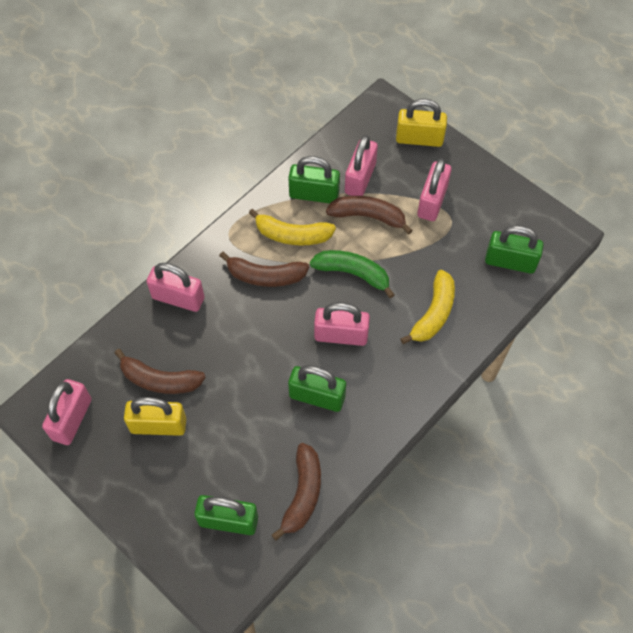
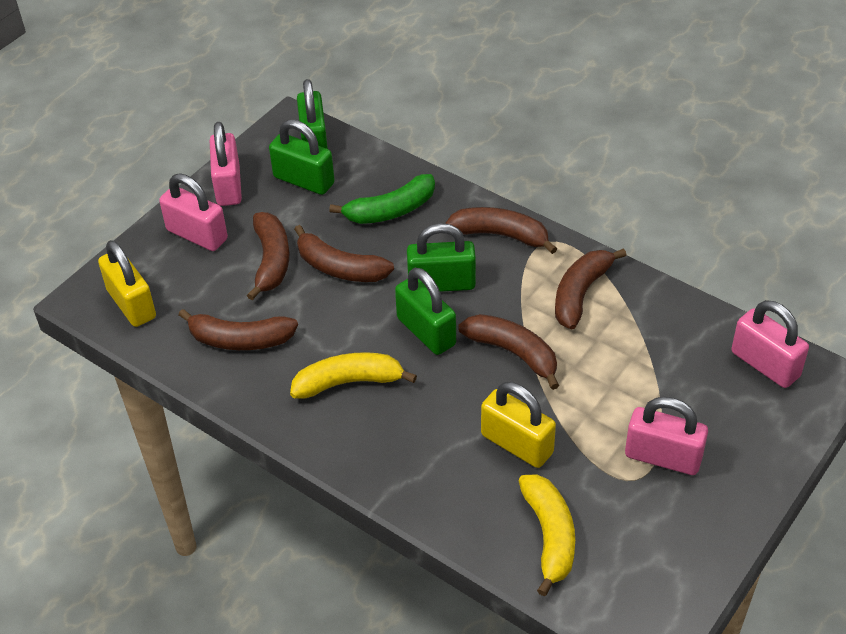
brown banana: [115,349,205,394] [219,251,309,287] [272,443,321,541] [326,196,413,234] = 4 -> [179,309,298,350] [247,212,289,300] [294,225,394,282] [445,207,557,254] [458,314,559,390] [555,248,626,330] = 6
pink padlock: [42,379,92,445] [147,263,204,312] [314,303,370,346] [345,135,378,196] [417,158,451,221] = 5 -> [159,174,228,251] [210,122,242,206] [625,397,708,475] [732,300,809,388] = 4

